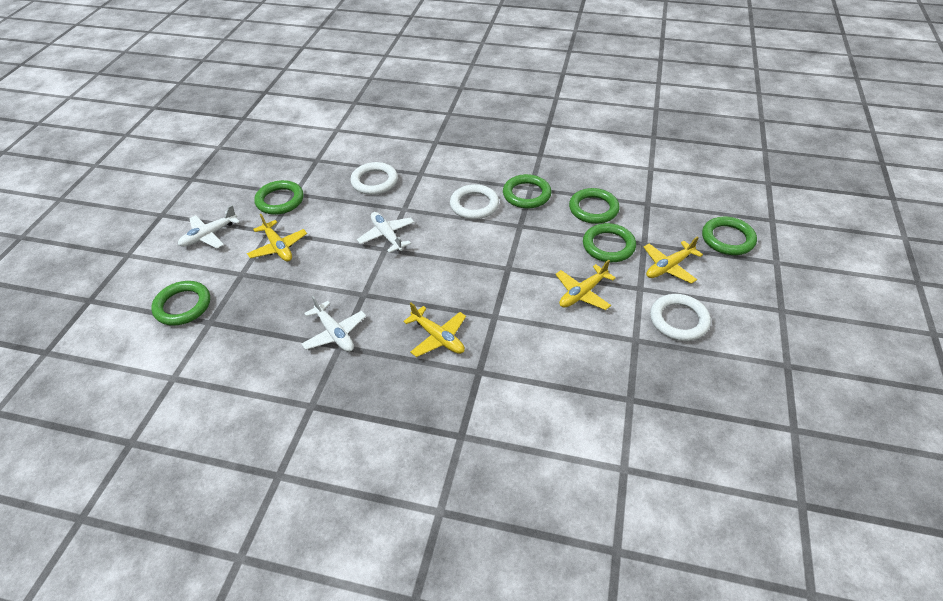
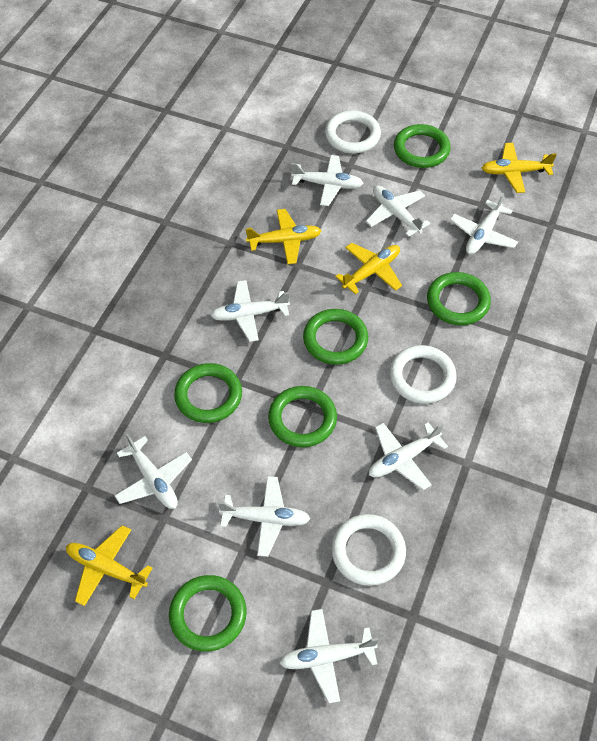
white plane: [178,205,240,248] [301,296,366,352] [357,212,414,253] = 3 -> [114,433,192,509] [210,280,290,342] [218,476,310,557] [279,609,379,704] [291,155,364,206] [366,185,430,237] [369,422,448,490] [450,193,518,254] = 8

